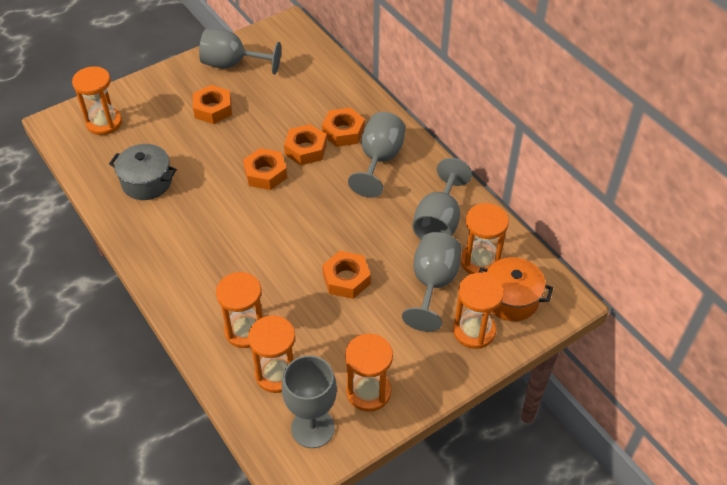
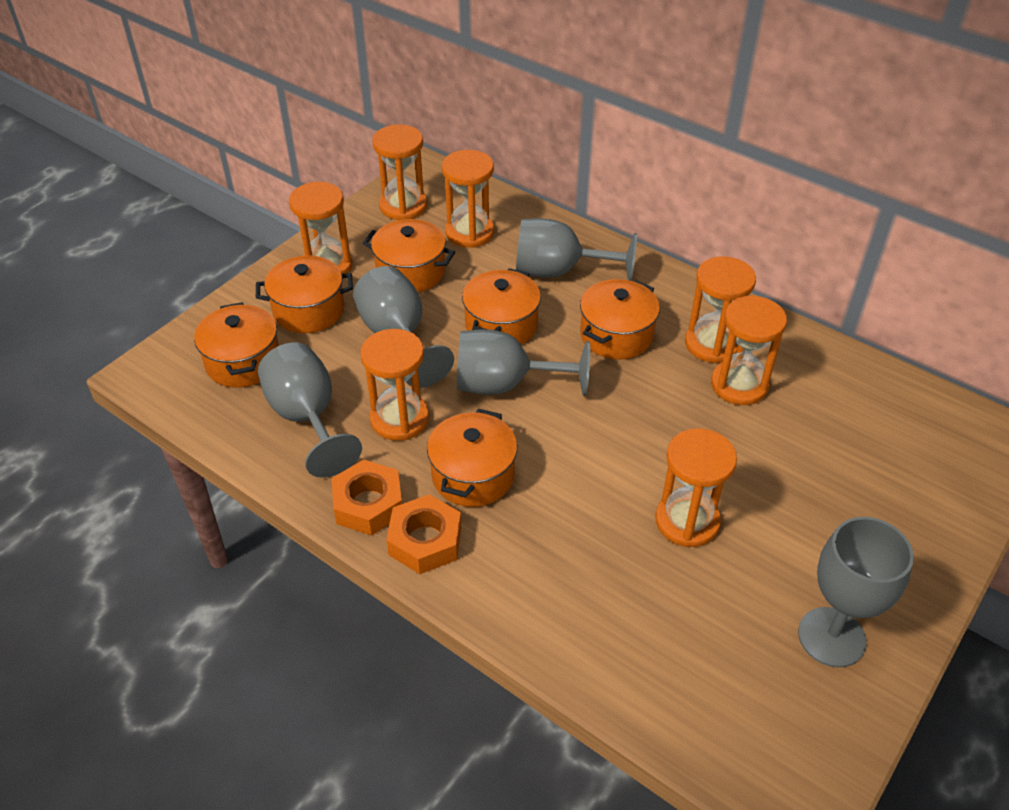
grey pot: [109,144,177,200] = 1 -> none = 0
orange hourglass: [72,66,122,135] [216,272,263,348] [248,315,295,393] [345,334,393,412] [453,273,504,349] [461,203,509,274] = 6 -> [289,182,353,274] [360,329,429,441] [372,124,427,220] [442,150,494,248] [655,428,737,547] [685,256,756,363] [711,295,787,405] = 7
orange nut: [193,85,232,124] [243,148,287,190] [284,124,327,165] [322,108,365,147] [322,251,371,299] = 5 -> [332,459,402,536] [386,494,461,574] = 2
orange pot: [479,257,553,321] = 1 -> [194,302,279,388] [256,256,353,333] [363,219,455,292] [427,408,517,507] [462,268,541,345] [580,279,660,359] = 6

